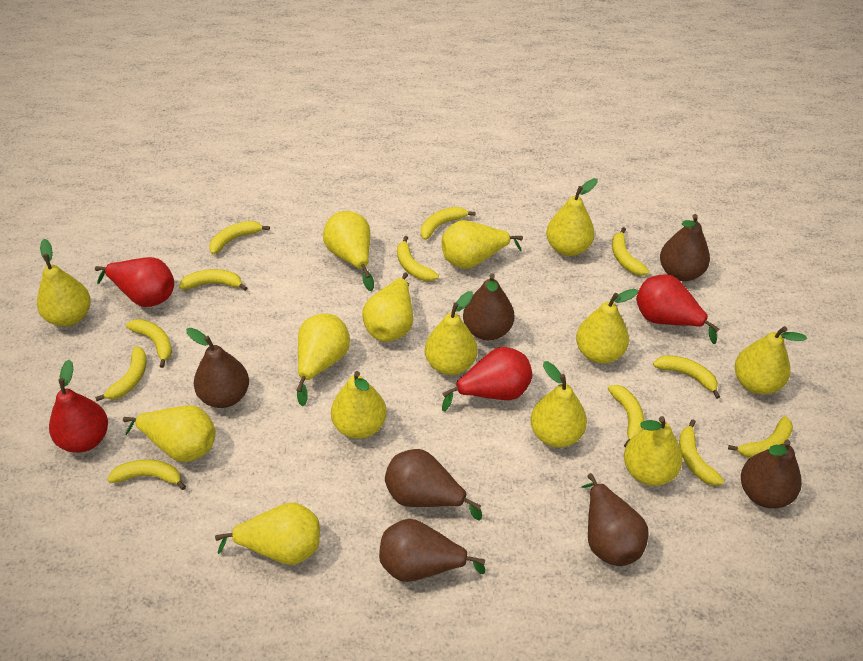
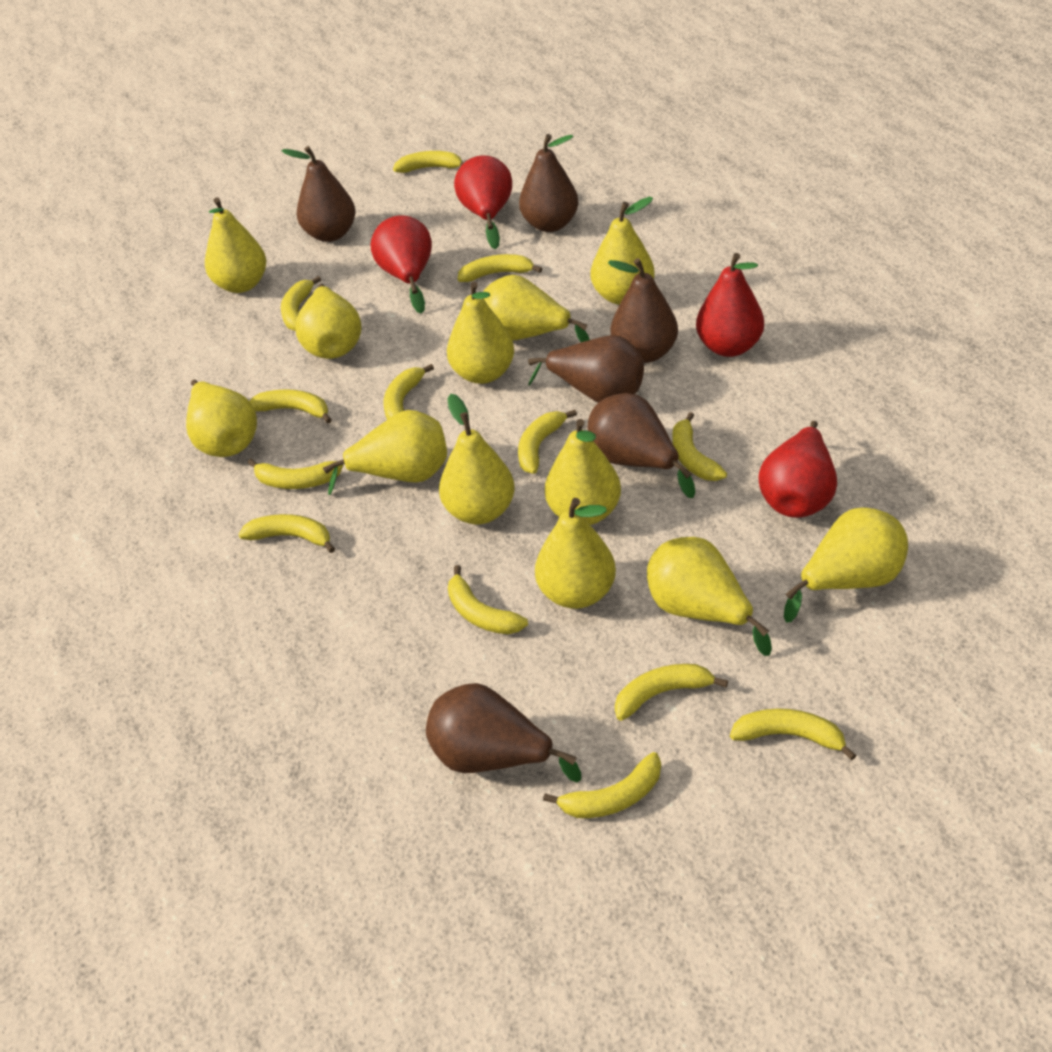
brown pear: [186,328,249,408] [379,519,485,582] [385,449,482,521] [463,273,514,340] [582,473,649,566] [660,214,710,281] [741,440,802,508] = 7 -> [282,146,355,242] [426,683,581,783] [519,134,578,232] [528,335,644,403] [588,393,695,498] [608,258,678,363] = 6
yellow banana: [95,346,147,401] [107,459,186,490] [126,319,172,368] [179,269,247,291] [209,221,270,254] [397,236,439,281] [421,207,476,240] [608,385,644,448] [612,227,649,276] [653,355,720,399] [679,419,724,486] [728,416,793,458] = 12 -> [238,514,335,553] [248,459,343,489] [249,389,332,423] [281,276,321,331] [383,364,434,420] [393,151,463,173] [448,565,528,634] [458,254,542,282] [518,409,577,474] [543,752,661,818] [615,664,728,721] [672,412,727,481] [730,709,857,760] = 13
yellow pear: [37,239,91,326] [123,405,215,462] [215,503,320,565] [296,313,350,406] [323,211,374,291] [331,371,386,439] [362,273,413,342] [425,291,478,375] [442,220,523,269] [531,361,587,447] [546,178,598,256] [576,289,639,363] [624,416,683,486] [735,326,807,395] = 14 -> [186,380,257,457] [205,197,267,293] [295,284,362,359] [323,410,447,495] [439,394,515,524] [447,282,514,384] [483,275,590,342] [535,498,616,609] [545,419,621,525] [591,197,655,305] [647,537,772,656] [784,507,908,623] = 12

